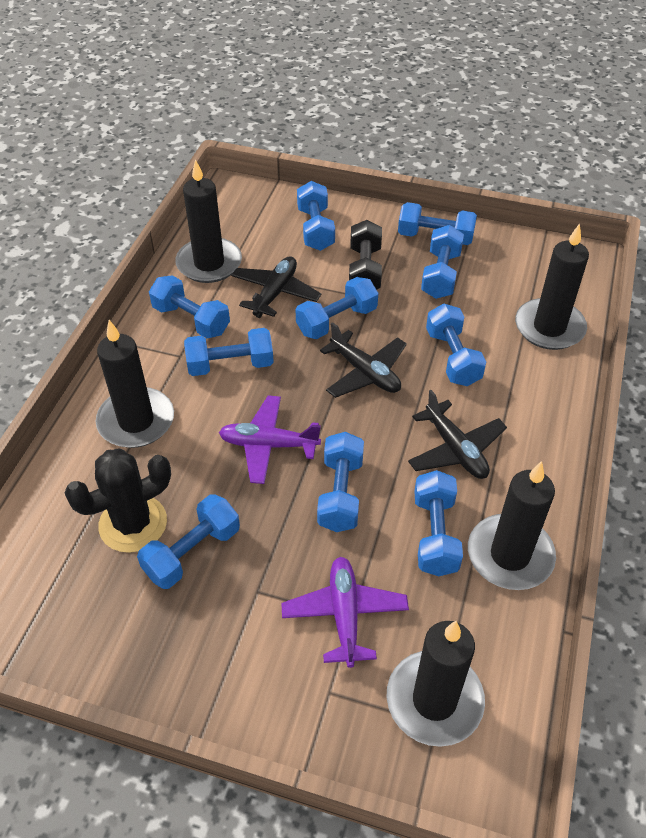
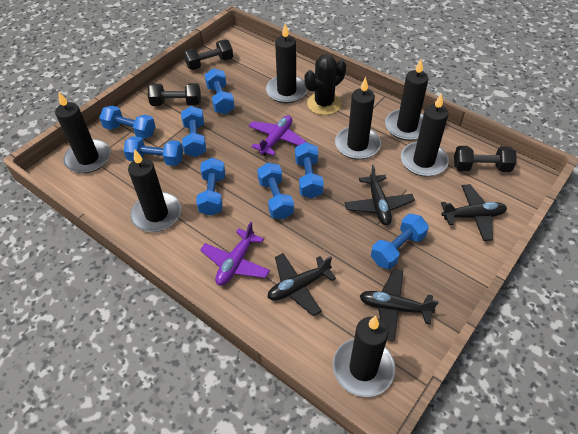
black candle: [96,320,174,448] [175,159,242,283] [386,621,485,747] [468,461,556,590] [515,223,589,350] = 5 -> [55,92,111,174] [128,149,181,232] [266,24,307,103] [333,316,395,397] [335,77,381,160] [385,59,428,141] [401,93,449,177] = 7
black dumbbell: [349,220,382,290] = 1 -> [148,83,201,106] [183,39,233,70] [454,146,517,172] = 3
black plane: [231,256,321,318] [320,322,407,398] [408,390,507,479] = 3 -> [267,253,336,316] [345,165,415,225] [360,269,439,341] [441,184,507,241] = 4
blue dumbbell: [137,495,240,589] [149,275,230,338] [184,328,274,376] [296,277,378,339] [297,181,335,251] [317,432,364,532] [398,202,477,245] [414,470,463,576] [421,225,464,299] [426,303,486,386] = 10 -> [99,106,156,139] [124,136,183,166] [181,106,206,157] [196,158,225,216] [205,68,235,114] [257,162,294,219] [295,142,324,198] [371,214,429,269] = 8

